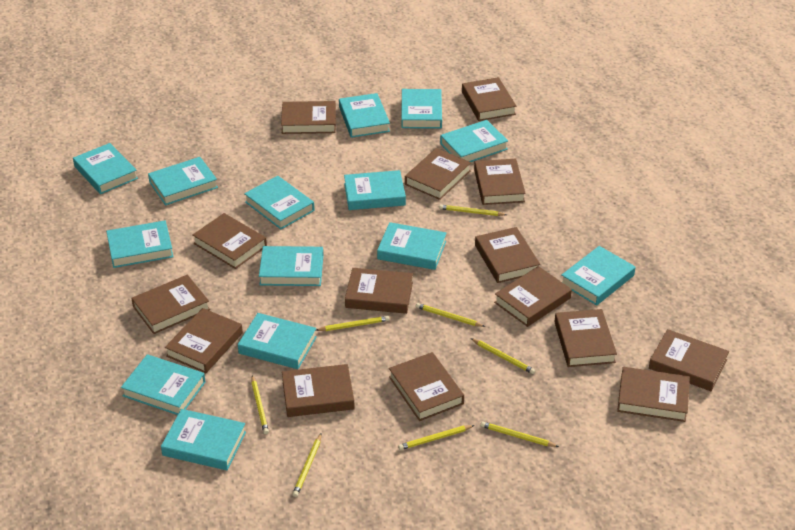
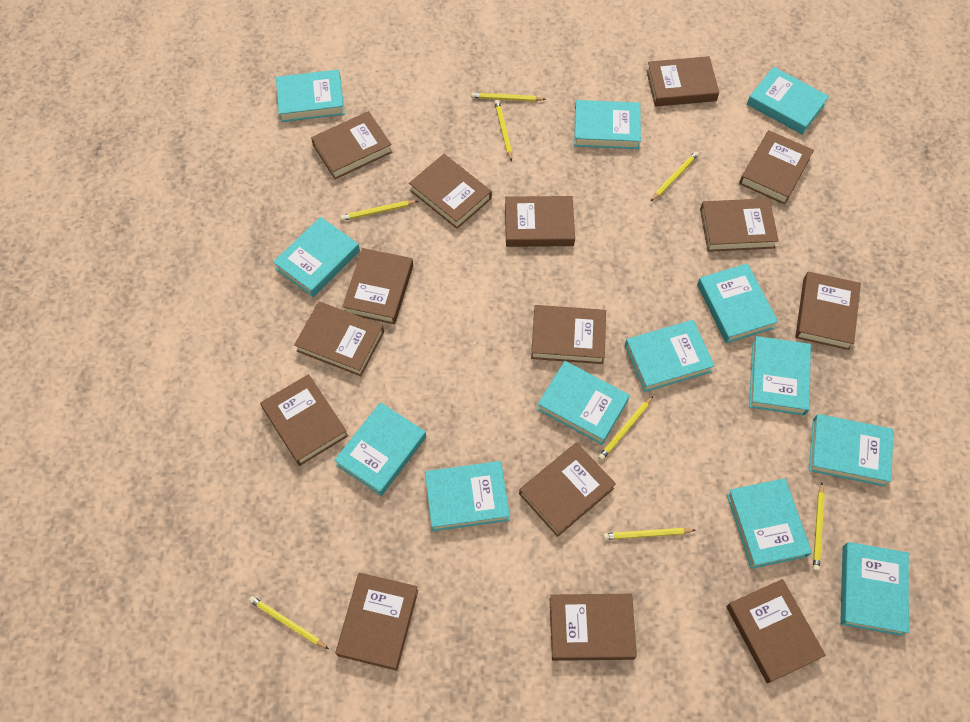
turquoise book: [73,143,138,194] [106,220,173,268] [121,354,206,415] [148,157,218,205] [161,409,246,470] [238,313,317,369] [244,176,314,229] [259,246,323,286] [339,93,390,138] [344,170,406,210] [377,222,446,270] [401,89,442,129] [440,120,508,162] [561,246,636,306] = 14 -> [273,217,360,297] [276,70,345,122] [334,402,426,496] [425,461,510,531] [537,361,630,445] [574,100,641,149] [625,320,715,392] [697,263,778,343] [727,478,812,569] [747,67,829,135] [749,336,811,416] [809,414,894,487] [840,542,909,636] = 13

